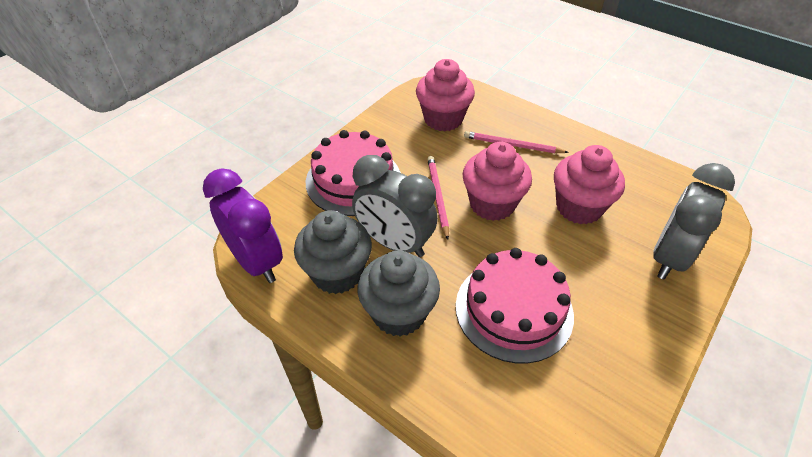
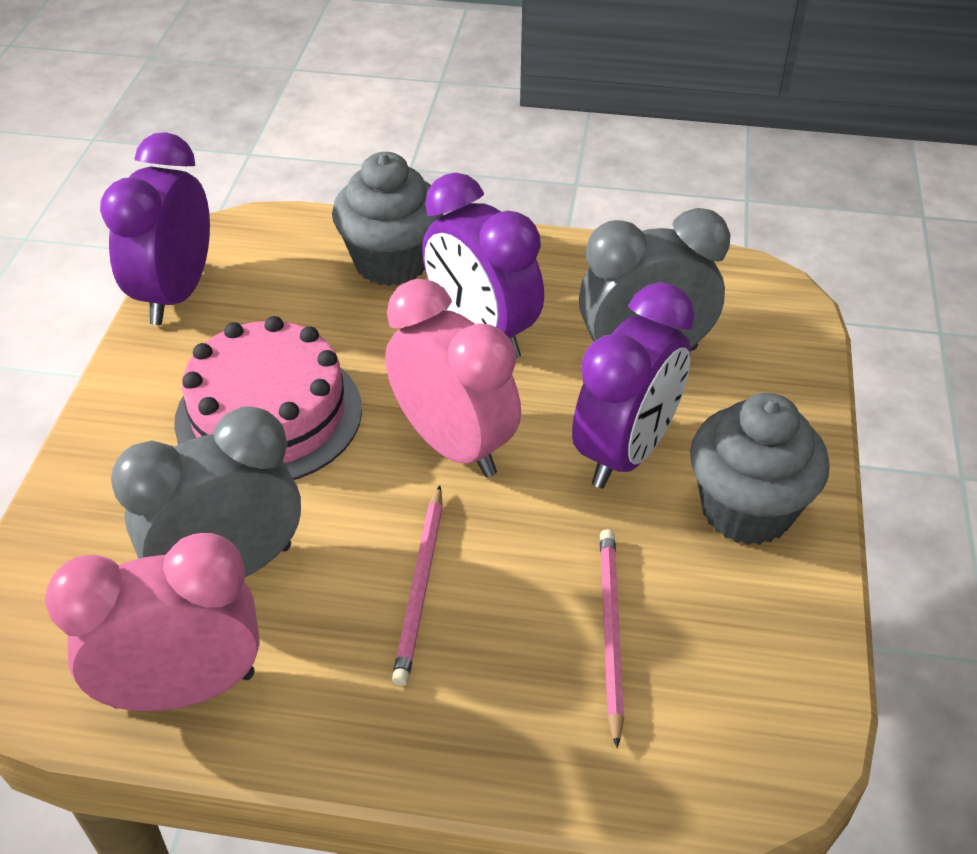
pink cake: [306,130,401,216] [456,248,574,364] = 2 -> [174,316,362,480] = 1
pink clock: none = 0 -> [45,533,260,711] [385,279,521,477] = 2
pink cupcake: [416,59,475,131] [463,142,532,221] [554,145,625,224] = 3 -> none = 0
purple clock: [203,168,283,283] = 1 -> [100,132,210,325] [422,173,544,358] [572,282,695,488] = 3

